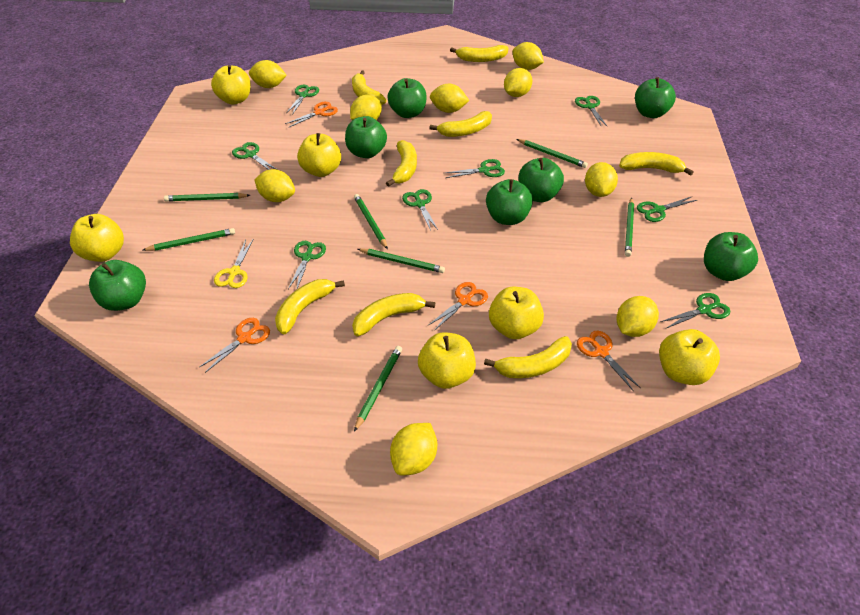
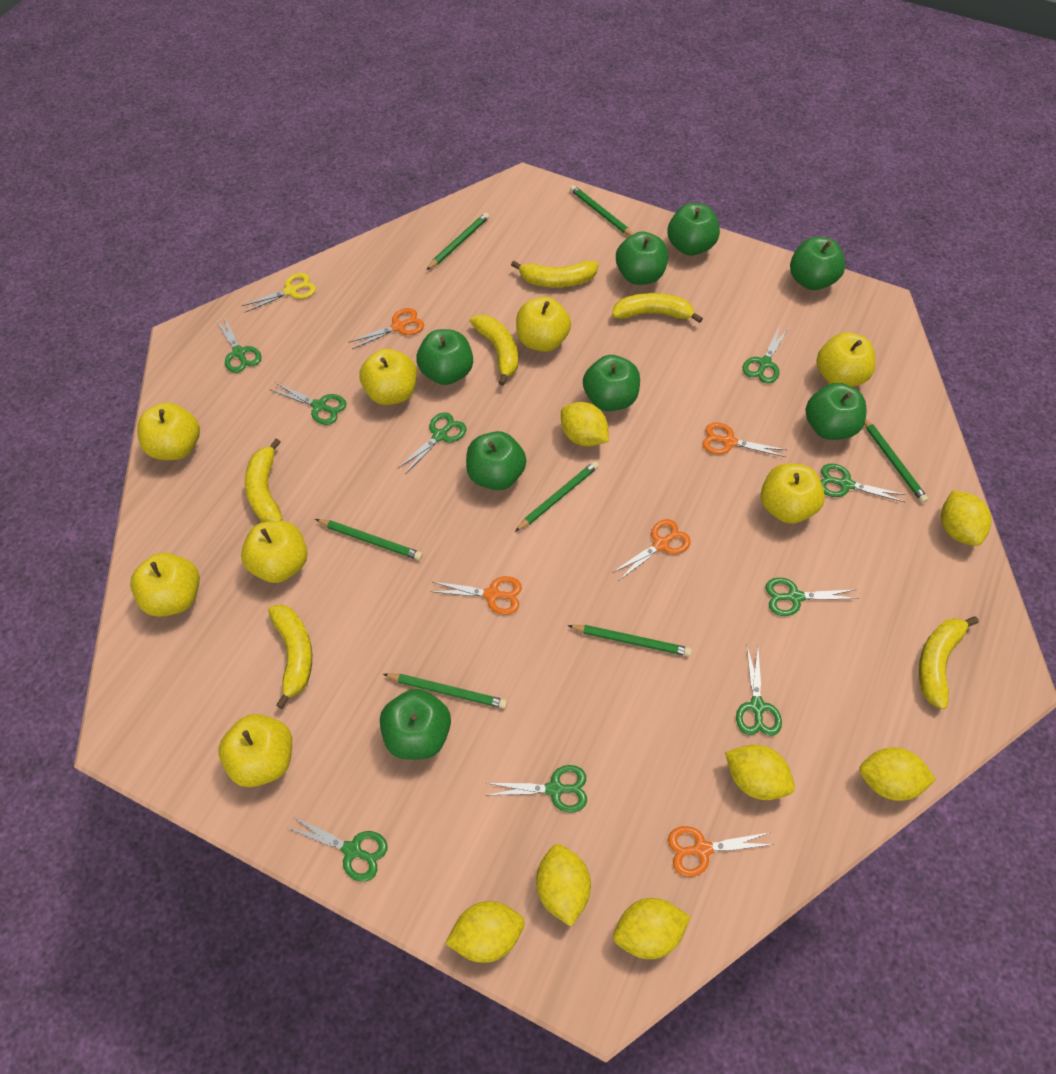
green apple: [89,260,146,311] [345,116,387,158] [388,78,427,118] [486,179,533,225] [519,158,564,202] [635,77,676,118] [704,232,758,281] = 7 -> [380,689,451,760] [416,329,473,385] [466,431,527,490] [583,355,640,411] [616,232,668,285] [667,203,720,256] [790,237,845,290] [806,383,867,440] = 8
green scissors: [232,142,278,170] [286,85,319,115] [288,241,326,290] [402,189,438,231] [445,159,505,178] [575,96,607,127] [637,196,697,222] [661,293,730,328] = 8 -> [216,317,261,373] [271,382,347,425] [286,817,388,882] [398,412,467,474] [487,765,587,813] [736,646,782,736] [743,328,787,384] [765,578,859,616] [821,464,906,502] = 9
orange scissors: [200,318,270,373] [285,102,338,127] [429,282,488,331] [577,331,641,392] = 4 -> [348,308,424,349] [430,576,522,615] [612,519,690,580] [668,826,774,877] [702,422,787,457] = 5
yellow apple: [70,214,124,262] [211,65,251,104] [297,133,341,177] [418,332,476,389] [489,287,544,339] [659,329,720,385] = 6 -> [130,553,200,617] [137,403,200,460] [218,714,292,787] [241,521,308,583] [359,349,417,405] [516,297,571,352] [761,464,825,524] [816,332,876,387] = 8
yellow banana: [275,279,345,335] [352,70,386,105] [352,293,435,336] [386,140,417,187] [429,111,492,137] [450,45,508,62] [484,336,572,378] [619,152,694,176] = 8 -> [245,439,282,522] [268,604,312,709] [470,314,518,386] [511,260,598,287] [612,293,703,323] [919,616,979,709] = 6
yellow lemon: [249,60,287,88] [254,169,295,202] [350,95,382,120] [390,423,437,475] [430,84,469,113] [504,68,533,97] [513,42,544,70] [585,162,618,197] [616,296,659,337] = 9 -> [445,901,525,963] [536,844,591,927] [561,402,609,447] [613,898,691,959] [725,745,795,800] [859,747,936,801] [941,490,992,546] = 7

